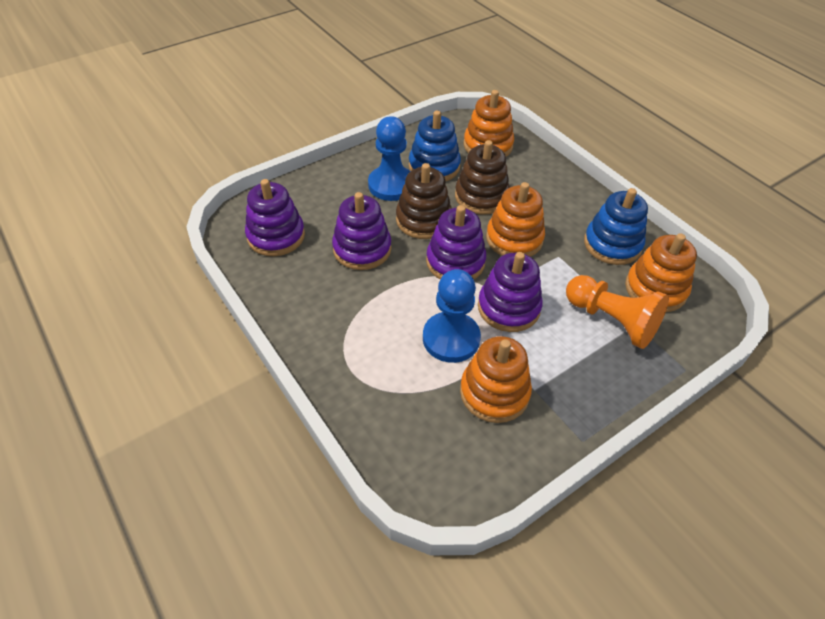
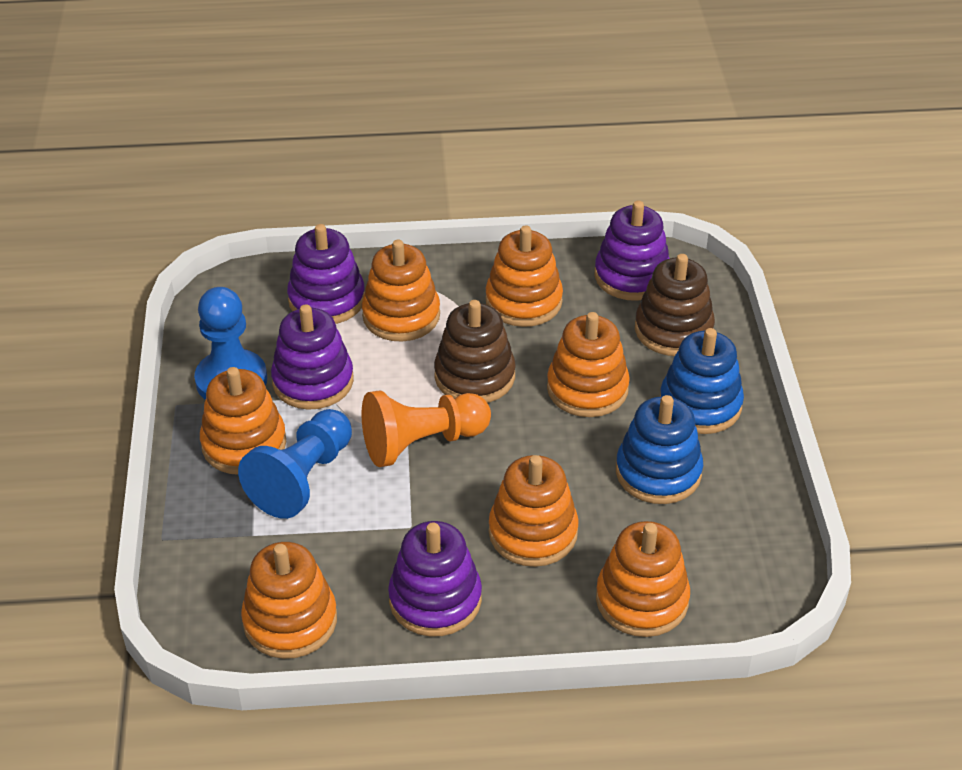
orange stacking toy: [460,336,532,423] [464,90,514,157] [486,182,545,257] [625,233,697,312] = 4 -> [200,367,286,475] [241,542,337,659] [362,240,440,342] [485,226,563,327] [489,455,578,567] [547,312,630,417] [596,521,690,637] = 7

